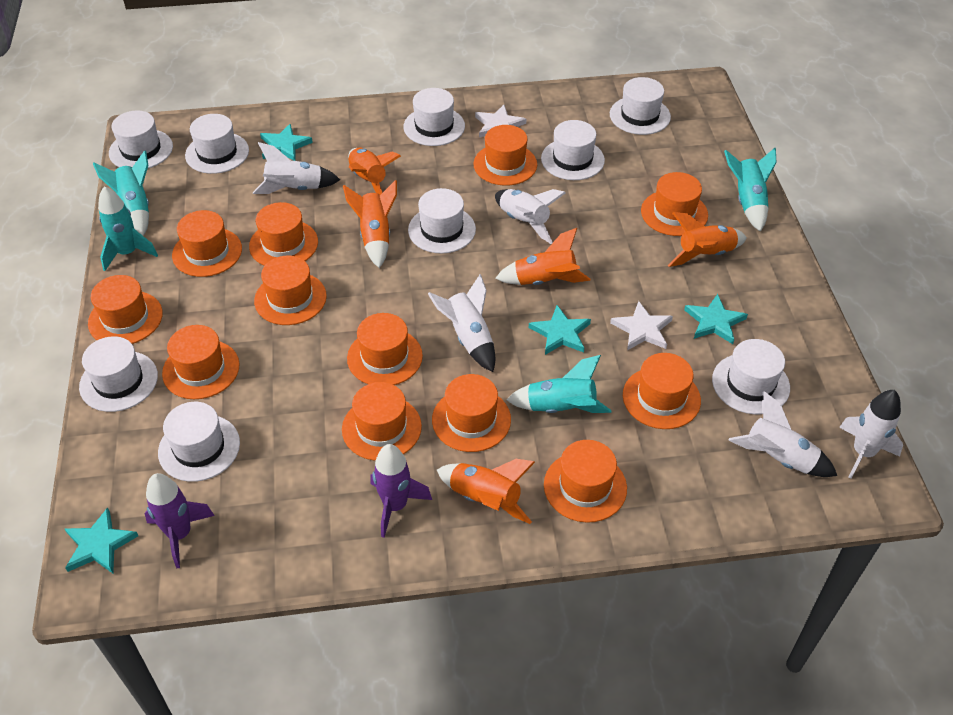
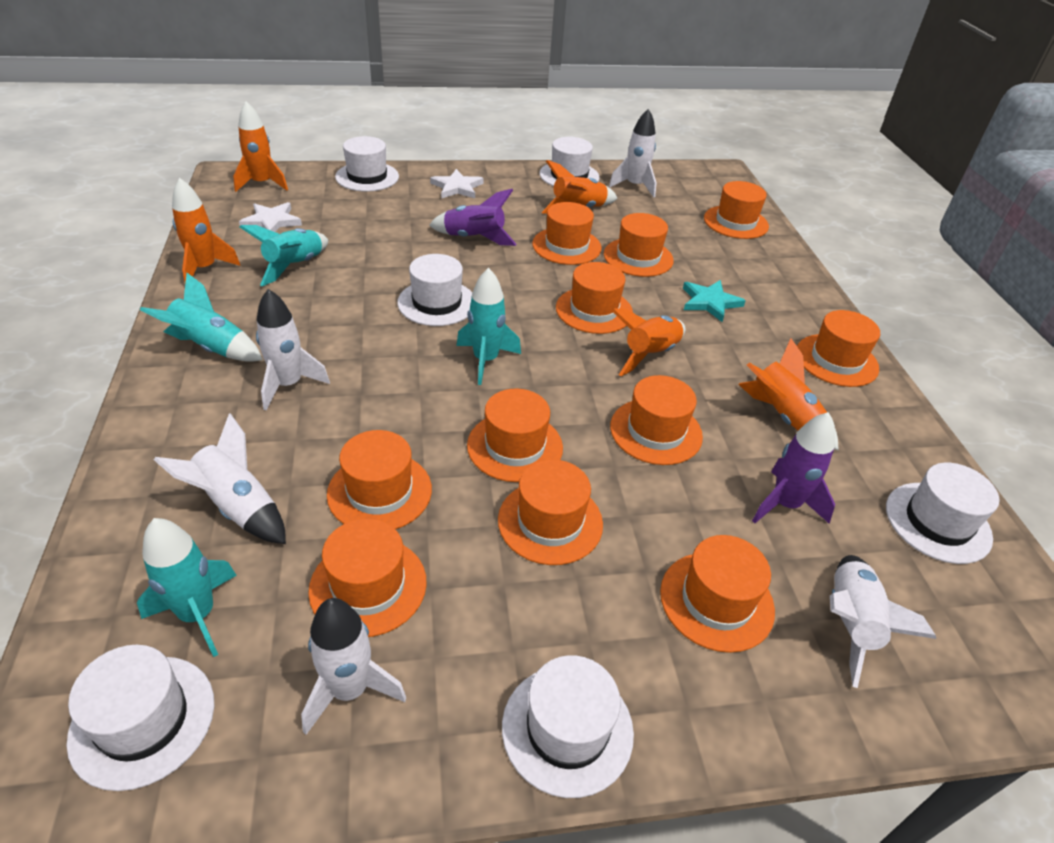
orange hat: [88,275,163,344] [162,325,240,399] [172,210,242,277] [249,202,318,266] [254,256,327,325] [342,382,422,461] [347,313,423,385] [432,374,511,452] [473,125,537,186] [544,440,627,523] [623,353,701,429] [641,172,708,236] = 12 -> [308,519,427,637] [327,430,432,529] [467,389,563,482] [498,460,603,565] [532,202,602,265] [556,262,633,334] [604,213,674,277] [610,375,703,465] [660,535,775,653] [704,181,769,239] [797,310,880,387] = 11
turquoise star: [65,507,138,573] [260,124,313,161] [529,305,591,355] [684,294,748,344] = 4 -> [683,280,746,322] = 1
white hat: [79,336,158,412] [109,111,173,168] [158,402,240,482] [185,114,249,174] [404,88,465,146] [408,188,476,254] [541,120,605,180] [610,77,671,135] [712,339,790,414] = 9 -> [67,645,214,791] [335,136,399,192] [397,254,472,326] [502,655,634,798] [539,137,600,186] [886,463,999,564] = 6

